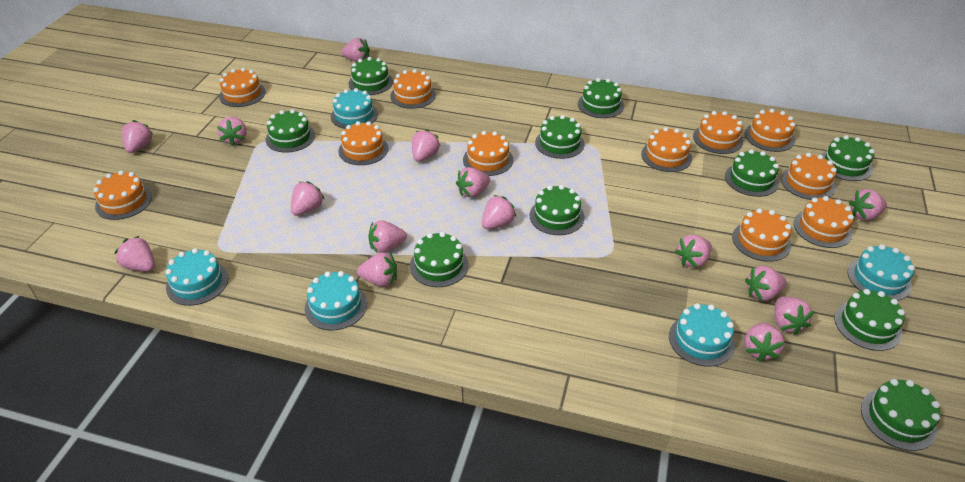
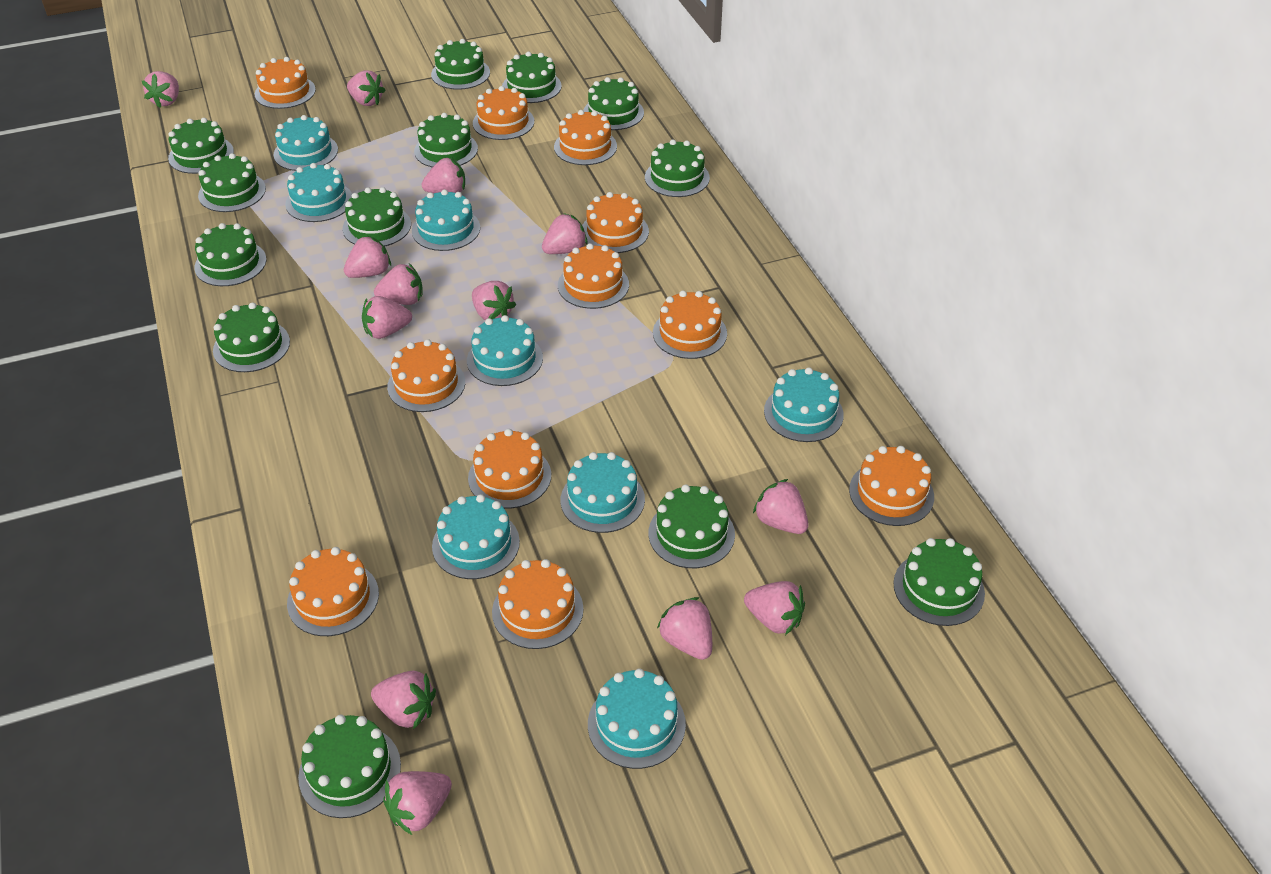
green cake: [266,109,315,153] [348,57,393,95] [410,232,469,287] [530,185,585,235] [535,115,585,159] [578,78,624,118] [725,149,779,197] [821,135,875,181] [834,289,905,351] [861,379,941,451] = 10 -> [168,118,234,174] [194,223,266,286] [198,153,266,212] [213,302,290,372] [298,714,401,818] [343,187,411,247] [414,113,478,168] [431,39,490,90] [502,52,562,103] [583,77,644,130] [645,140,710,197] [649,484,735,568] [893,538,985,626] = 13
pink strawberry: [115,236,155,271] [122,120,154,153] [217,117,247,146] [291,181,325,216] [341,38,370,62] [357,253,397,287] [368,220,407,253] [412,129,440,162] [456,167,490,198] [482,195,516,229] [675,235,712,268] [744,322,785,362] [745,266,786,301] [774,296,814,335] [849,189,887,220] = 15 -> [142,71,179,108] [344,235,391,278] [347,70,386,106] [362,296,412,339] [371,671,436,730] [374,263,423,305] [383,771,452,835] [421,157,465,193] [472,281,516,320] [542,213,588,254] [657,597,712,660] [744,581,805,635] [753,479,809,534] = 13
turquoise cake: [166,248,229,306] [305,271,367,330] [331,88,378,129] [669,303,735,367] [848,244,915,301] = 5 -> [274,115,338,171] [285,163,352,222] [412,189,480,251] [432,494,520,579] [467,315,543,386] [560,452,645,533] [588,668,686,769] [764,367,844,442] = 8

